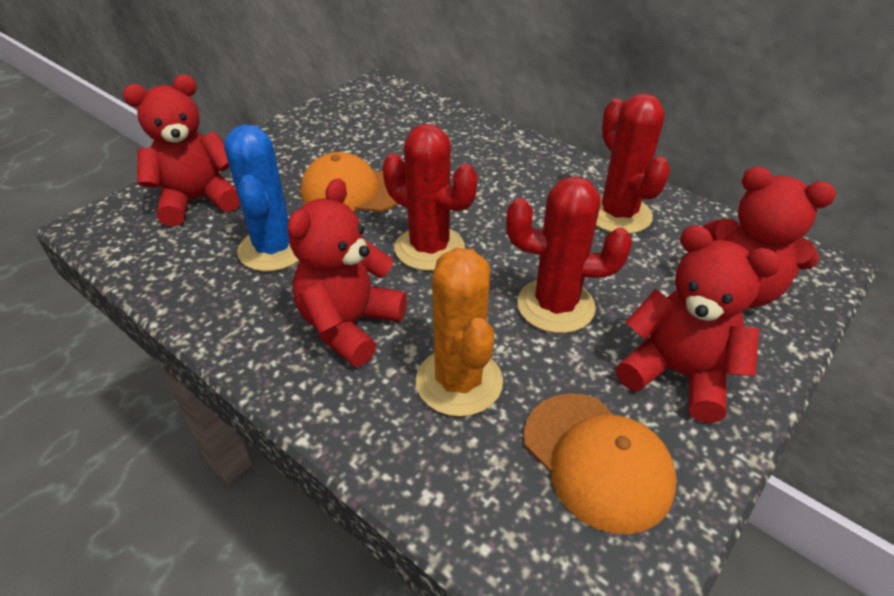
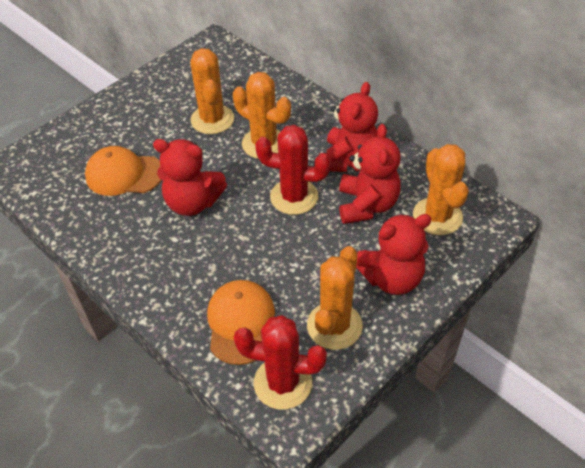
blue cactus: [224,124,299,272] = 1 -> none = 0
orange cactus: [416,248,503,417] = 1 -> [190,48,234,134] [233,72,291,159] [307,246,363,350] [413,144,469,235] = 4
red cactus: [383,124,477,271] [506,176,632,333] [596,94,670,234] = 3 -> [234,315,327,410] [255,125,330,215] = 2

